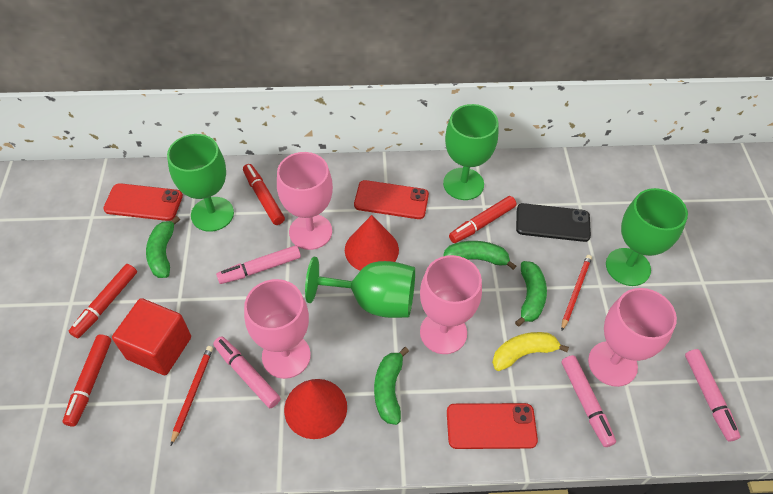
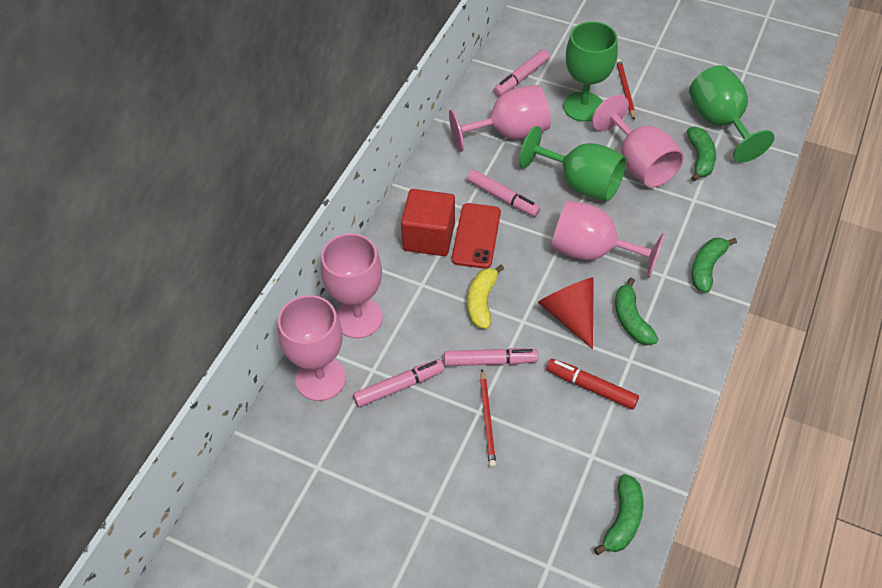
black phone: [516,203,591,242] = 1 -> none = 0
green goblet: [167,134,234,232] [305,257,415,318] [443,104,498,200] [606,188,688,286] = 4 -> [520,126,626,201] [563,22,618,122] [689,65,775,162] = 3
pink goblet: [244,279,311,379] [277,152,333,250] [420,255,482,354] [588,288,677,387] = 4 -> [278,295,346,401] [321,233,383,338] [449,85,551,152] [551,200,665,278] [592,95,684,188] = 5
red cone: [284,379,347,439] [345,215,399,271] = 2 -> [538,277,594,349] = 1
red marker: [63,334,111,427] [68,264,137,338] [243,164,285,225] [449,196,516,243] = 4 -> [546,359,639,410] = 1
red phone: [103,183,183,221] [354,180,429,219] [447,403,538,449] = 3 -> [452,203,501,269] = 1

